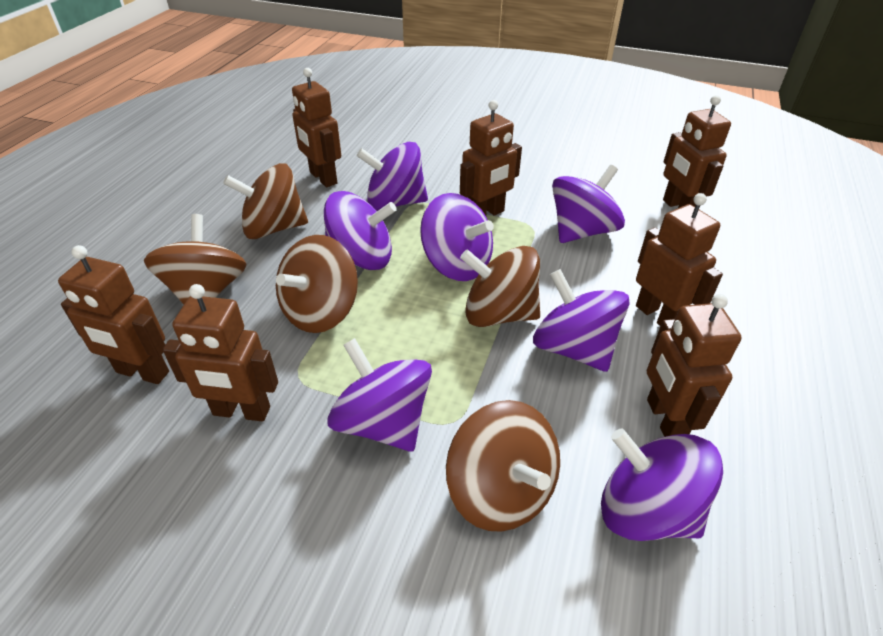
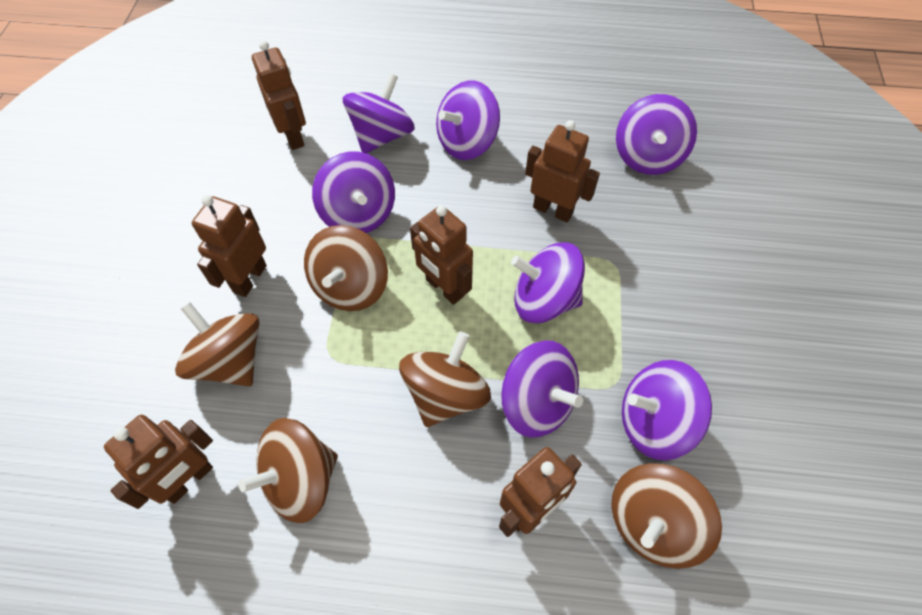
brown robot: [58,245,169,384] [163,284,278,422] [292,68,341,187] [460,100,522,216] [636,193,723,326] [647,294,742,437] [663,95,731,208] = 7 -> [104,415,213,509] [192,195,267,297] [252,41,306,150] [410,205,473,305] [499,447,582,537] [525,120,600,222] = 6

